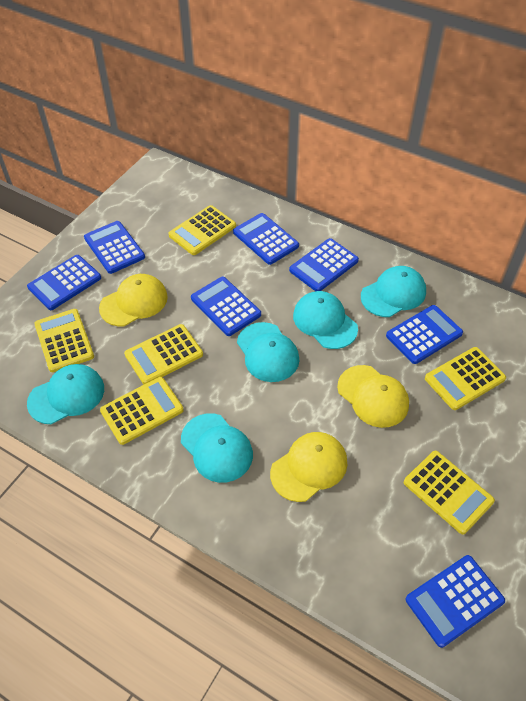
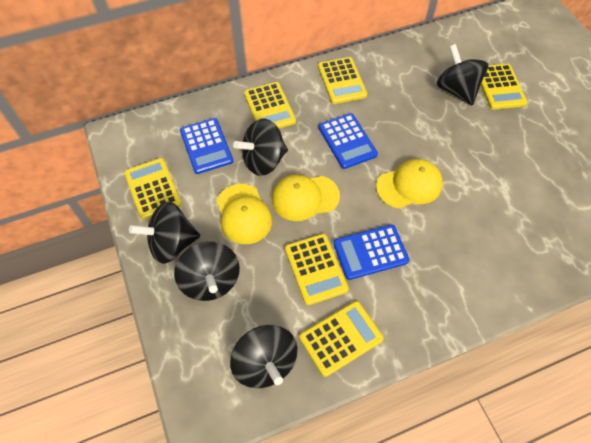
black spinning top: none = 0 -> [129,201,200,264] [174,241,240,301] [230,325,297,388] [233,119,288,176] [437,44,489,105] = 5
blue calculator: [27,255,101,310] [84,221,145,274] [191,277,261,336] [233,213,299,265] [289,238,359,291] [386,305,463,364] [406,555,505,648] = 7 -> [180,118,233,174] [318,113,378,169] [333,225,410,280] = 3
turquoise cap: [27,364,104,424] [181,413,253,483] [237,322,299,382] [293,291,358,349] [361,266,426,317] = 5 -> none = 0

